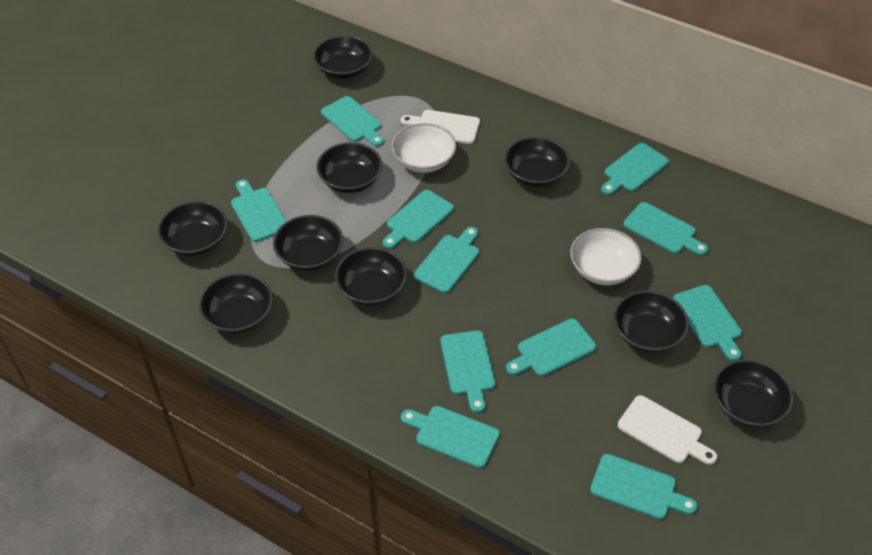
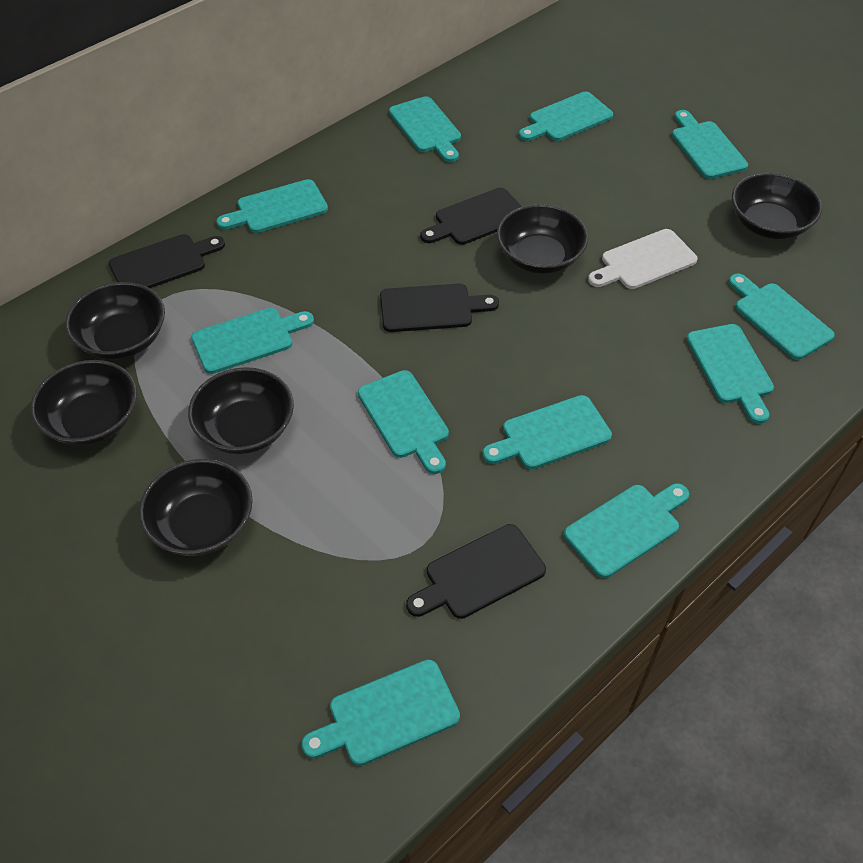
black bowl: [157,201,228,256] [199,273,273,334] [273,215,343,271] [313,35,373,79] [316,142,382,193] [335,247,407,306] [504,137,570,187] [614,290,689,353] [713,359,793,428] = 9 -> [31,360,137,446] [65,282,165,359] [139,459,253,556] [188,367,294,454] [497,204,588,274] [732,173,822,239] = 6
black cutting board: none = 0 -> [109,234,225,288] [380,284,499,332] [406,524,546,619] [420,188,522,245] = 4
white bowl: [392,123,456,173] [570,228,642,285] = 2 -> none = 0
white cutting board: [401,110,480,144] [618,395,718,465] = 2 -> [588,229,698,289] = 1

